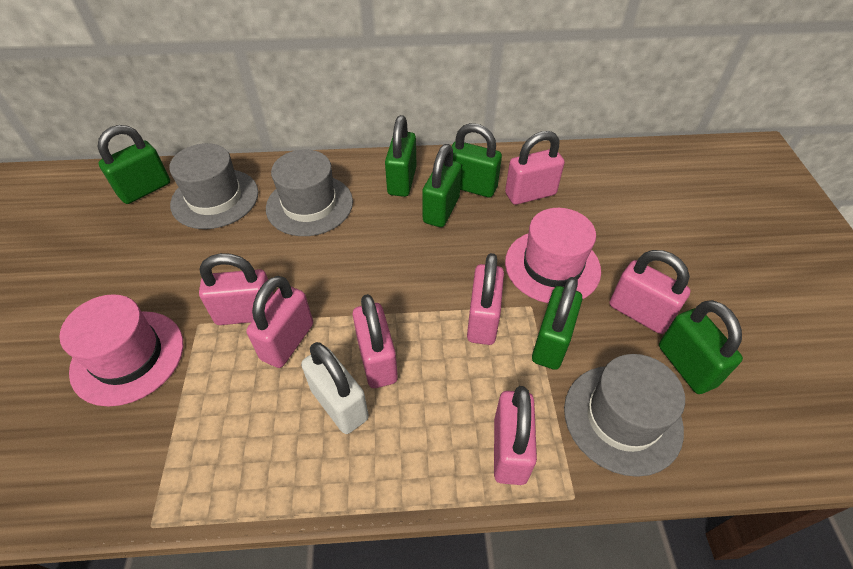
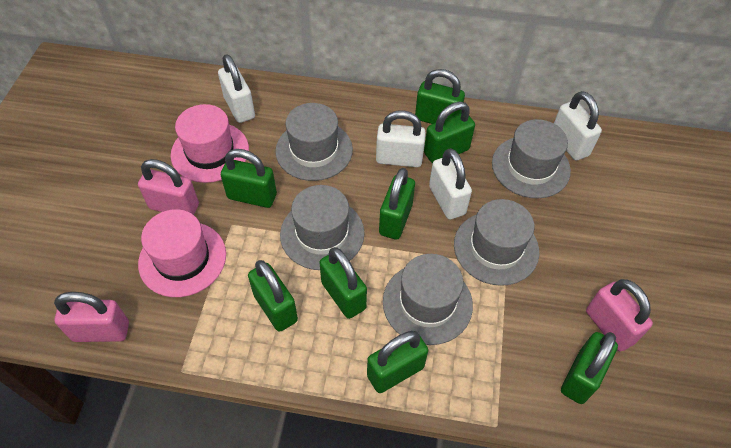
green padlock: [97,125,170,204] [385,115,416,197] [422,144,462,227] [452,123,502,197] [532,277,582,370] [659,300,743,394] = 6 -> [221,149,277,208] [248,260,298,332] [320,247,367,319] [367,331,428,393] [379,168,415,240] [415,69,465,124] [424,102,475,164] [561,332,618,404] = 8
grey hat: [169,143,258,229] [266,150,353,236] [564,354,685,477] = 3 -> [275,103,353,181] [280,185,365,270] [383,254,473,345] [454,199,539,286] [492,119,571,198] = 5
pink padlock: [199,253,273,325] [246,276,313,368] [352,294,398,388] [467,253,504,345] [494,386,537,485] [505,131,565,205] [610,250,691,334] = 7 -> [54,292,129,342] [138,159,199,215] [586,279,653,352] = 3
white padlock: [301,342,369,434] = 1 -> [218,54,255,123] [376,110,426,167] [429,148,472,220] [554,91,602,160] = 4

